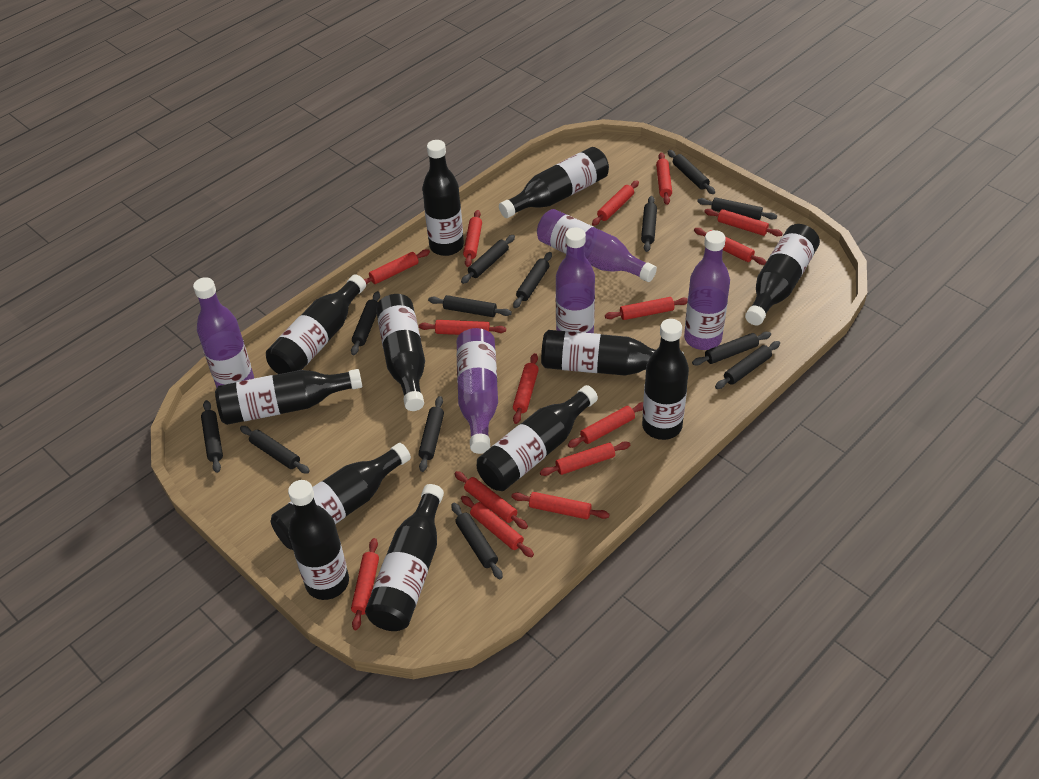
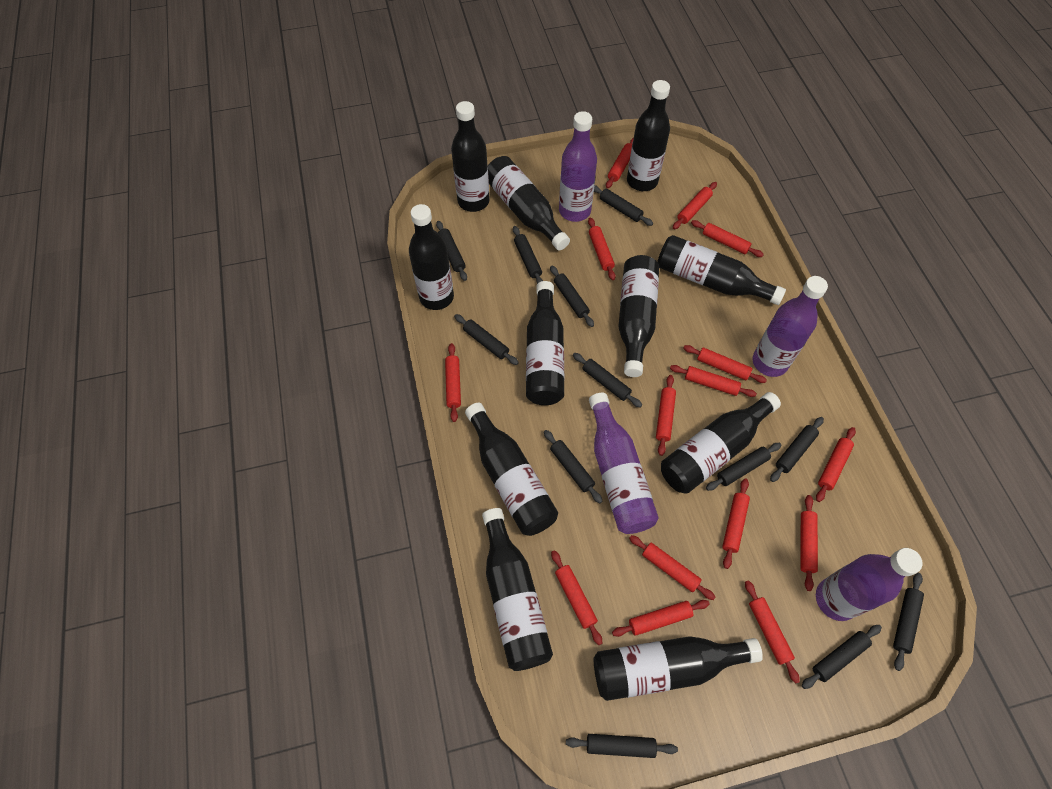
black bottle: [215,369,362,425] [266,274,366,374] [271,443,411,550] [288,480,349,600] [365,484,444,631] [376,294,425,411] [422,140,464,256] [477,385,598,491] [499,147,609,218] [541,330,684,376] [642,319,689,440] [745,224,820,325] = 12 -> [409,204,454,310] [451,101,490,212] [465,403,558,536] [482,508,553,671] [488,156,570,250] [526,281,564,405] [594,636,763,701] [618,255,659,377] [627,80,670,191] [657,235,786,305] [661,392,781,494] = 11
black rolling pin: [201,400,223,473] [240,426,310,474] [351,291,380,355] [418,396,444,472] [428,295,512,317] [451,503,503,579] [461,235,515,284] [513,252,552,308] [641,196,657,252] [668,150,715,194] [692,332,771,366] [697,197,777,220] [715,341,780,389] = 13 -> [436,221,467,281] [454,314,519,365] [513,226,543,284] [544,430,602,503] [550,266,594,327] [566,734,678,758] [573,353,642,408] [594,185,653,226] [706,443,781,491] [770,417,824,482] [802,625,882,689] [893,573,924,671] = 12
purple bottle: [193,277,254,388] [457,328,498,454] [537,209,657,282] [556,227,595,333] [684,230,730,350] = 5 -> [559,111,597,222] [589,393,659,534] [752,276,828,377] [816,548,922,621] = 4

